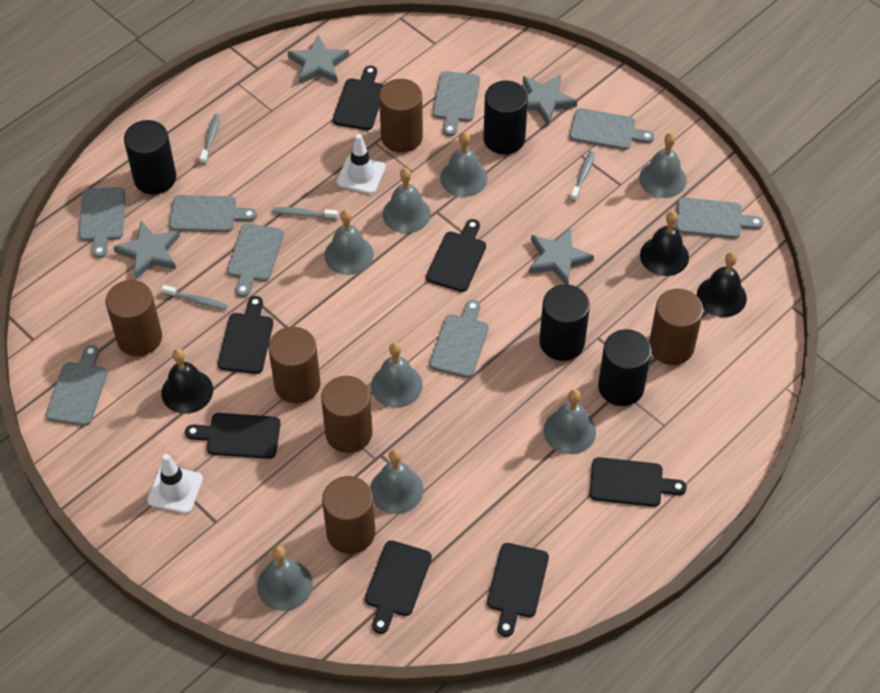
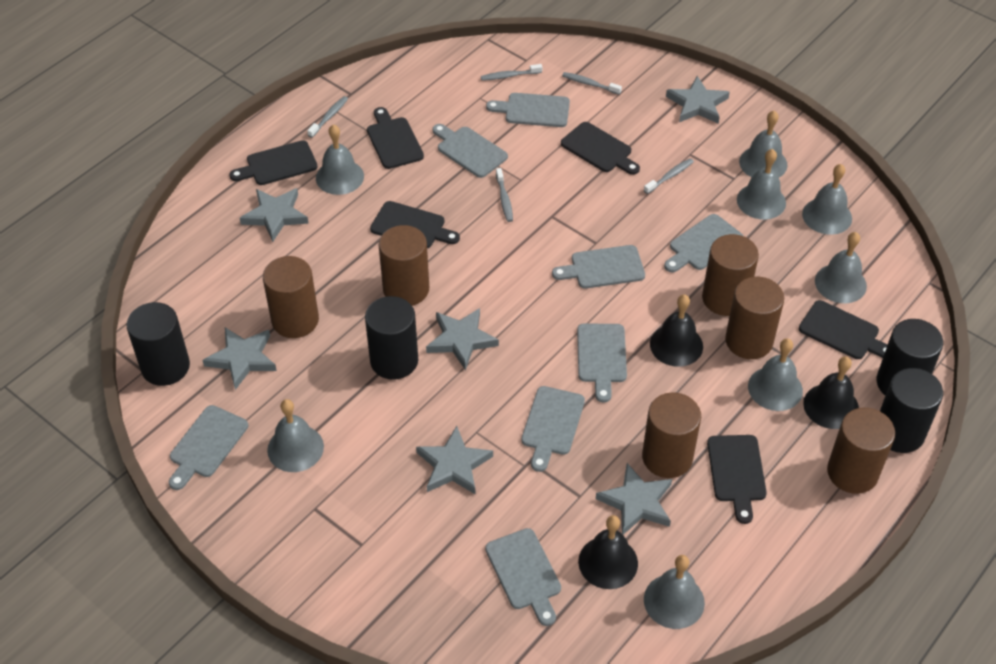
black cutting board: [185,413,281,459] [218,296,273,374] [333,66,384,130] [365,540,432,634] [426,219,486,292] [487,543,549,637] [590,457,687,507] = 7 -> [229,140,318,185] [367,107,424,169] [370,201,460,248] [561,122,640,175] [707,435,767,524] [799,300,888,359] = 6
grey star: [114,221,180,279] [288,35,349,84] [523,74,577,125] [529,228,594,285] = 4 -> [203,327,277,390] [240,188,309,242] [416,426,493,494] [426,308,499,370] [596,463,672,535] [666,76,730,124] = 6
grey toothbrush: [162,285,228,310] [200,114,220,164] [272,207,338,219] [570,151,595,201] = 4 -> [307,96,348,138] [481,64,542,81] [496,168,513,222] [562,72,622,95] [644,158,694,194] = 5
white traffic cone: [147,454,203,514] [337,134,385,194] = 2 -> none = 0

